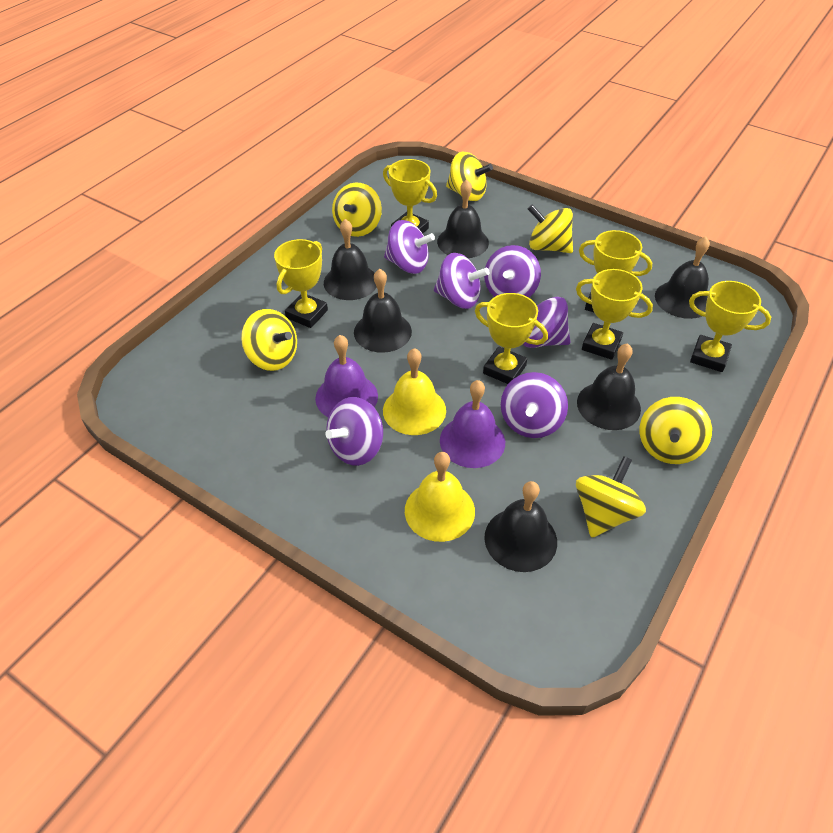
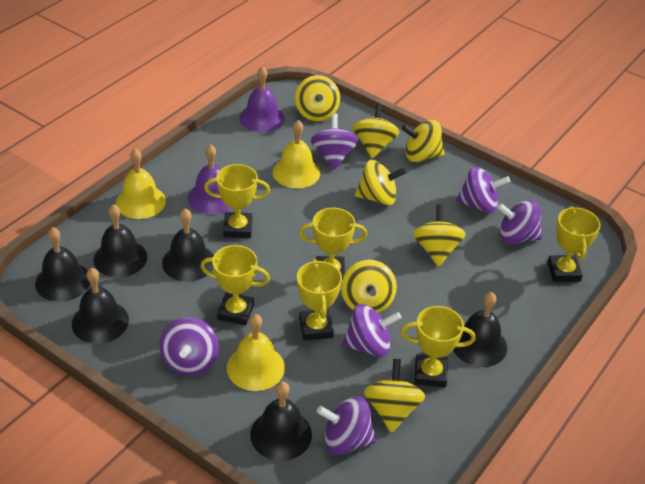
yellow bell: [383,348,446,435] [405,452,475,542] = 2 -> [116,148,166,219] [227,314,285,391] [273,120,320,188] = 3
yellow spinning top: [241,309,297,371] [332,183,382,237] [446,152,493,201] [528,204,573,253] [576,456,646,538] [640,397,712,464] = 6 -> [295,75,340,121] [341,260,397,313] [353,103,399,158] [355,160,407,205] [364,359,425,433] [401,120,444,162] [413,204,466,267] = 7

